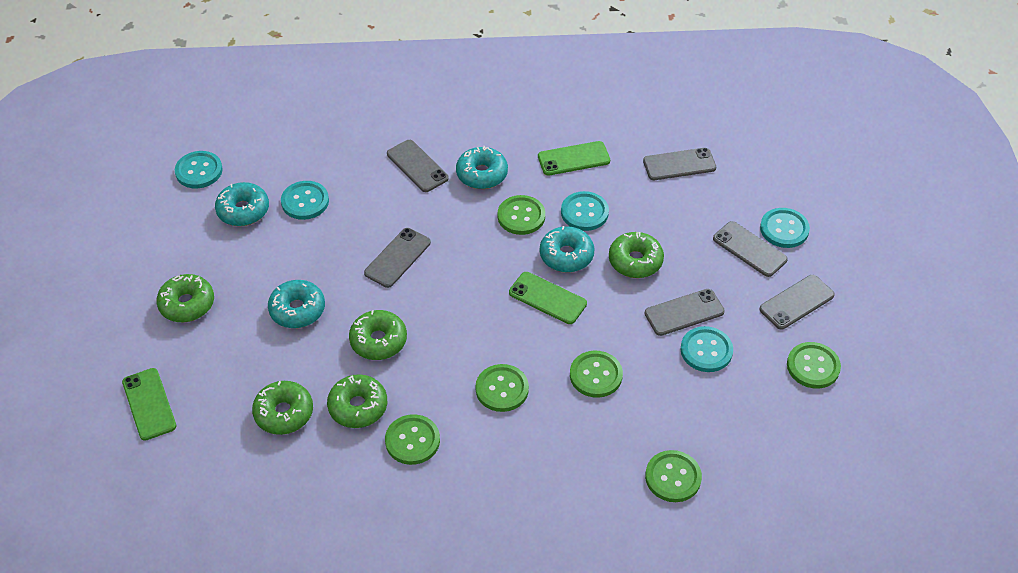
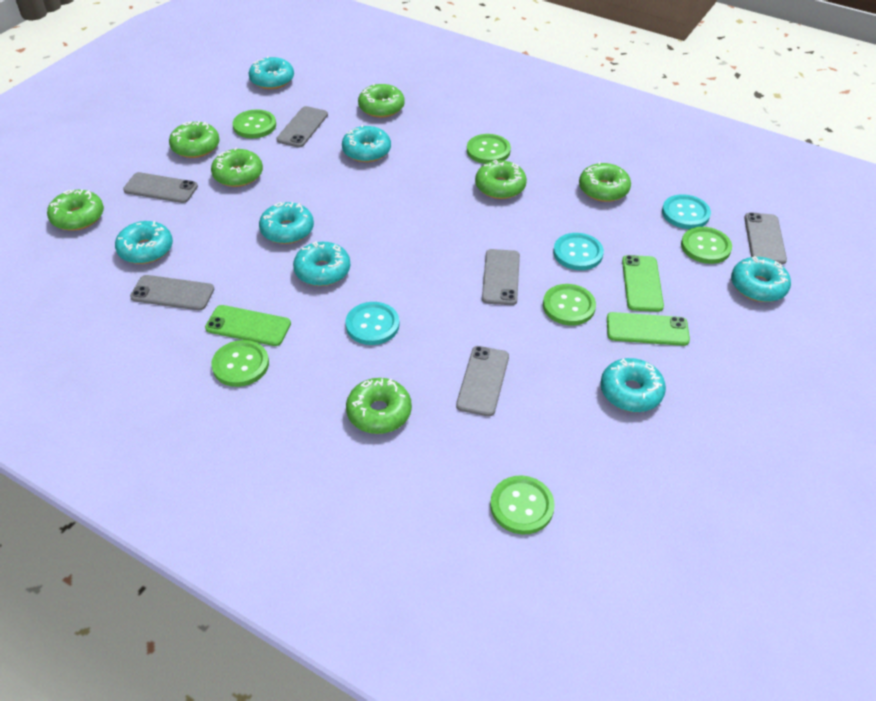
green donut: [156,274,214,322] [252,381,313,435] [327,374,387,428] [349,310,407,360] [609,232,664,278] = 5 -> [47,189,104,231] [169,121,219,158] [211,148,263,187] [346,378,412,434] [358,83,405,118] [475,160,527,199] [579,162,631,202] = 7
turquoise button: [175,151,223,188] [281,181,329,220] [561,191,609,231] [680,326,733,372] [760,208,810,248] = 5 -> [345,302,399,345] [553,233,604,270] [662,194,711,229] = 3
turquoise donut: [215,182,269,226] [268,280,325,328] [456,146,508,189] [540,226,594,273] = 4 -> [115,221,173,264] [249,56,294,89] [259,202,314,244] [293,242,350,286] [342,125,391,162] [600,358,666,412] [731,256,791,302] = 7

